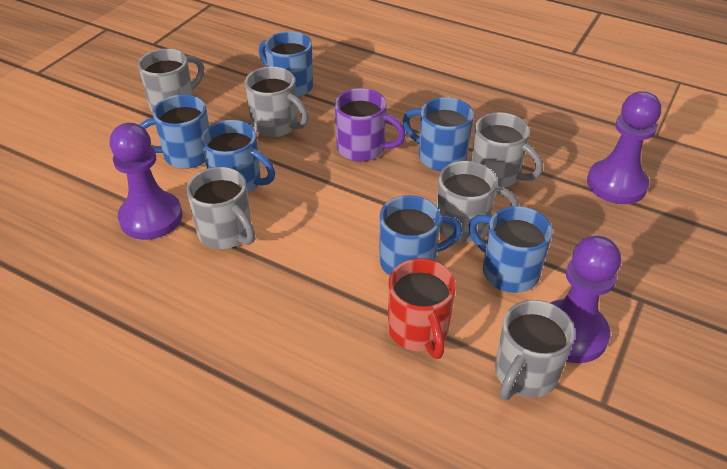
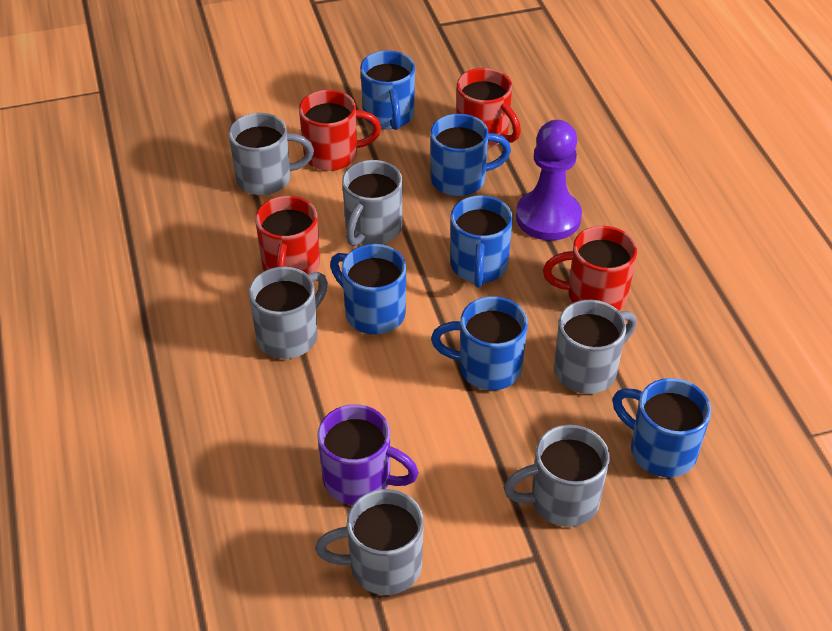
purple pawn: [110,123,183,240] [551,235,621,363] [587,91,661,204] = 3 -> [516,120,582,241] = 1
red mug: [388,258,456,359] = 1 -> [255,196,320,274] [299,90,381,171] [456,68,521,147] [543,226,637,310] = 4

